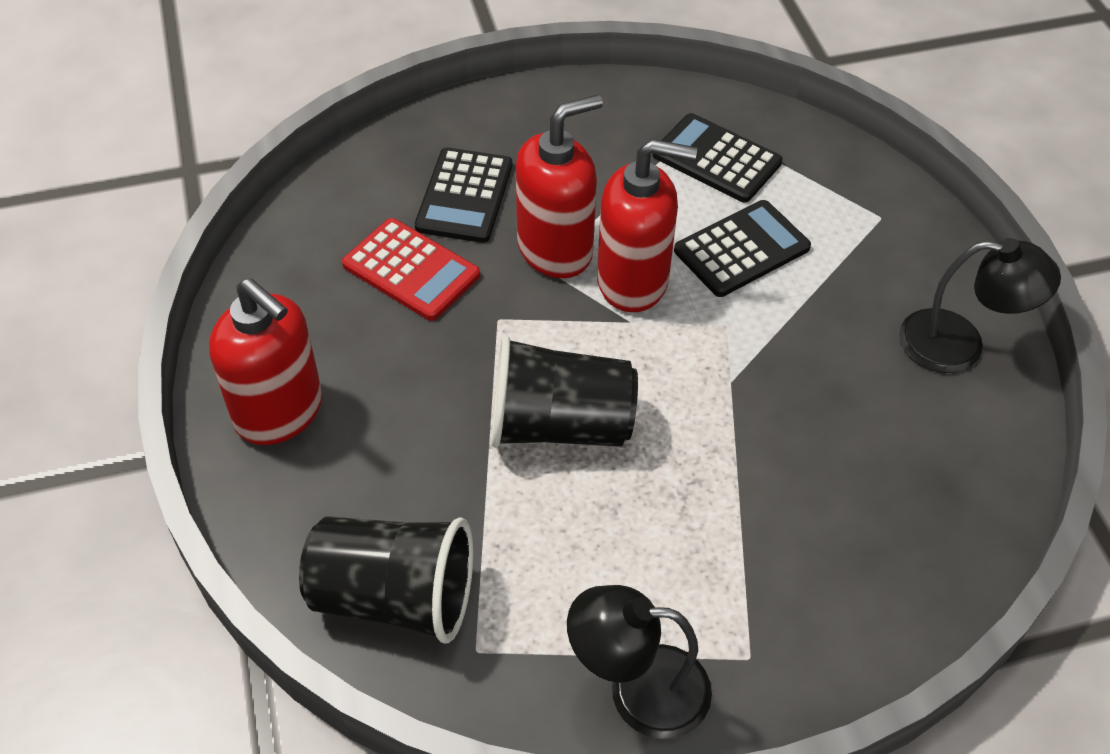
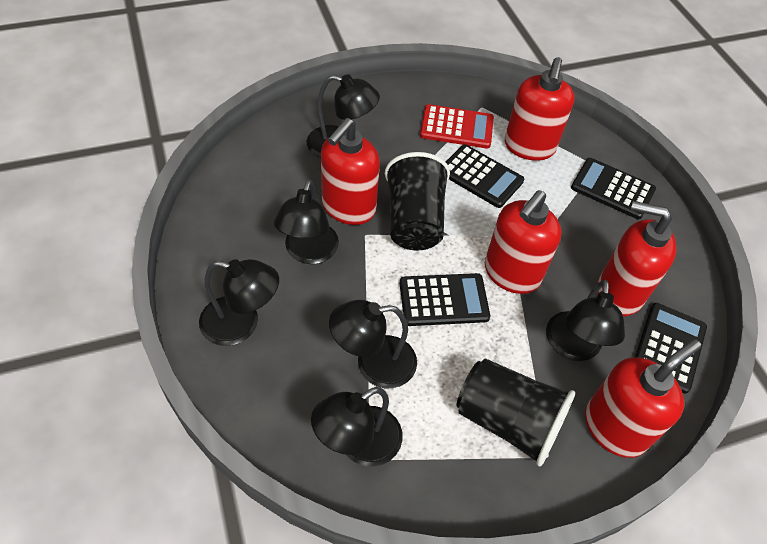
black calculator: [415,147,512,243] [653,113,782,203] [674,200,811,297] = 3 -> [399,273,490,326] [446,144,524,208] [571,158,656,219] [635,303,707,394] = 4
black lamp: [567,585,712,739] [899,238,1061,373] = 2 -> [199,259,279,346] [274,180,339,264] [307,74,380,158] [311,387,403,467] [329,300,417,388] [546,280,625,361] = 6
red soap dispenser: [209,278,322,445] [516,94,603,278] [597,139,697,312] = 3 -> [321,118,380,225] [485,190,562,294] [505,57,575,161] [585,339,701,458] [597,201,677,316] = 5

